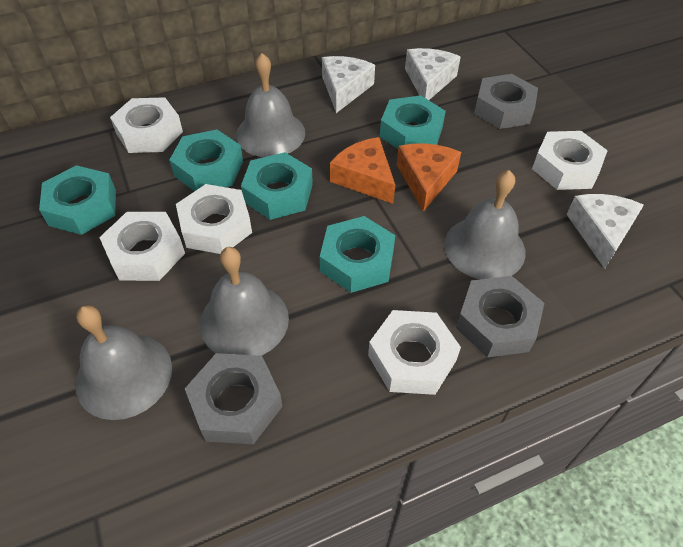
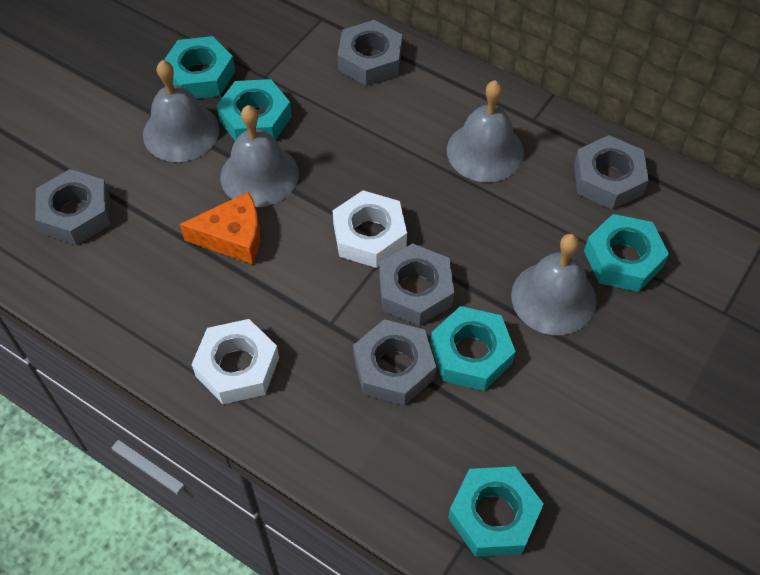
grey nut: [185,353,283,444] [456,276,545,358] [474,74,538,129] = 3 -> [35,169,111,245] [338,20,402,86] [353,319,436,406] [379,243,454,326] [574,135,649,210] = 5
orange cheese: [330,137,395,204] [397,143,461,212] = 2 -> [180,192,260,264] = 1
white cheese: [322,56,375,113] [405,48,461,100] [567,194,644,269] = 3 -> none = 0
white nut: [99,212,185,281] [110,97,183,153] [176,184,252,254] [368,310,461,395] [532,131,608,190] = 5 -> [191,319,279,404] [333,190,407,268] = 2

